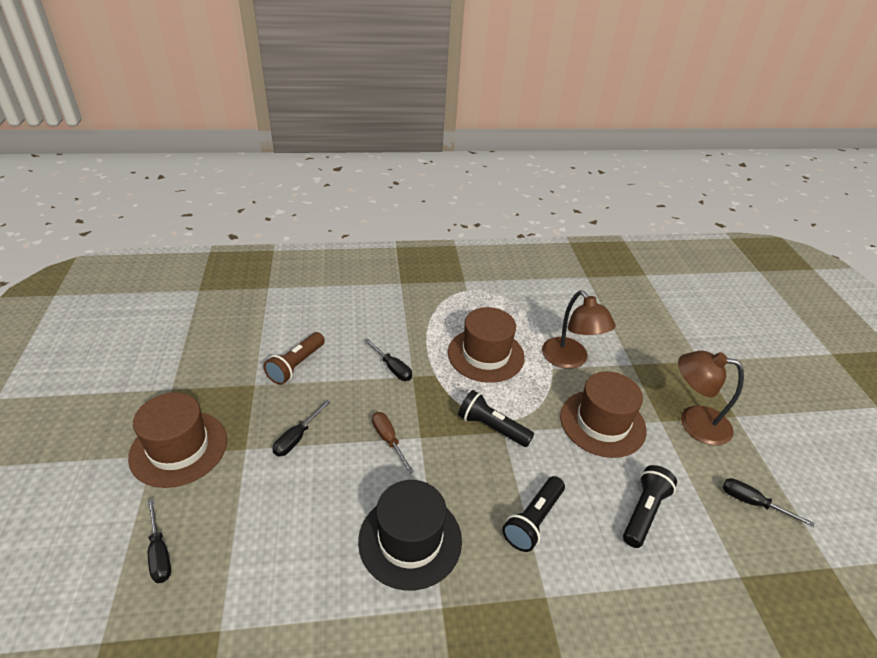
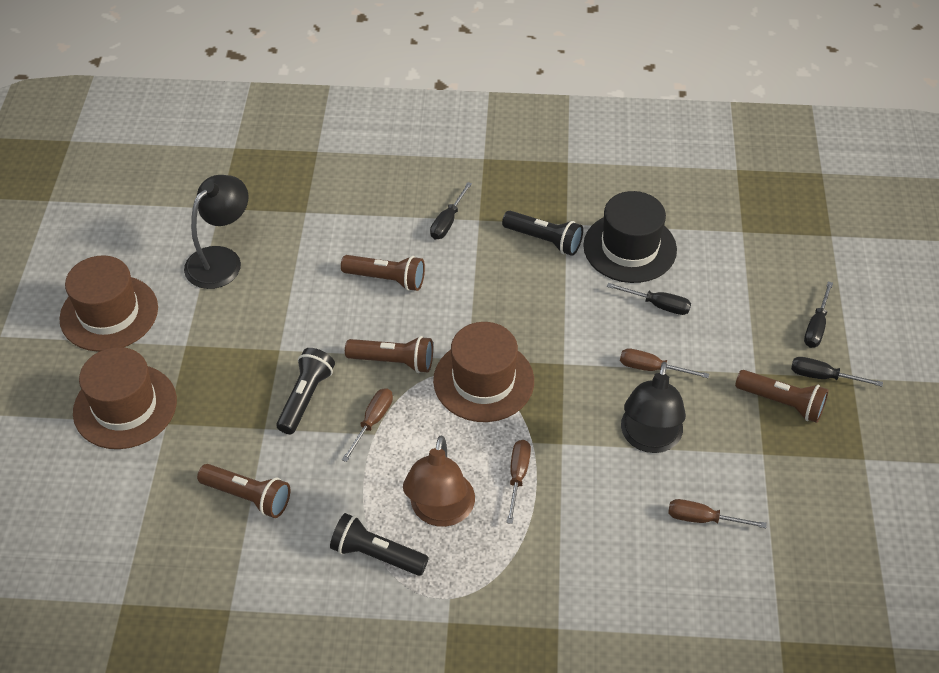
black lamp: none = 0 -> [184,175,249,289] [621,362,686,453] = 2
brown flashlight: [264,332,325,385] = 1 -> [197,464,290,518] [341,255,425,291] [345,336,433,373] [735,370,829,423] = 4
brown lamp: [542,290,616,369] [678,351,744,446] = 2 -> [403,435,475,527] = 1
brown screwdriver: [372,412,414,474] = 1 -> [342,388,393,462] [506,440,531,524] [620,348,709,378] [668,499,767,528] = 4

